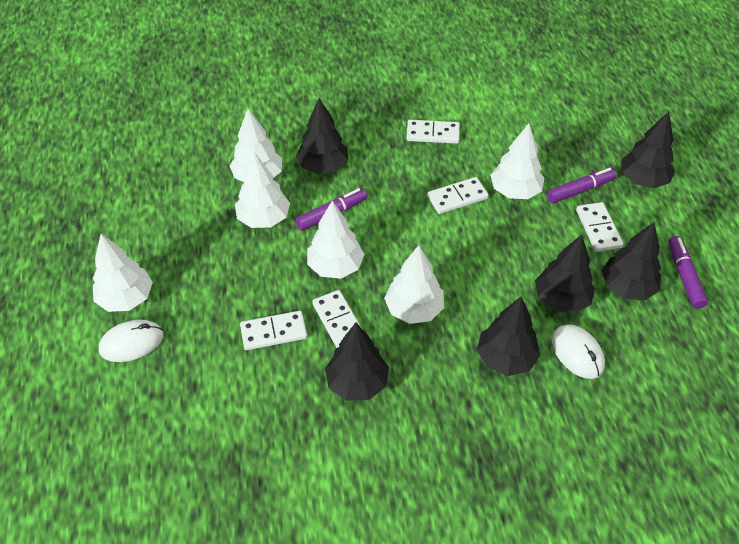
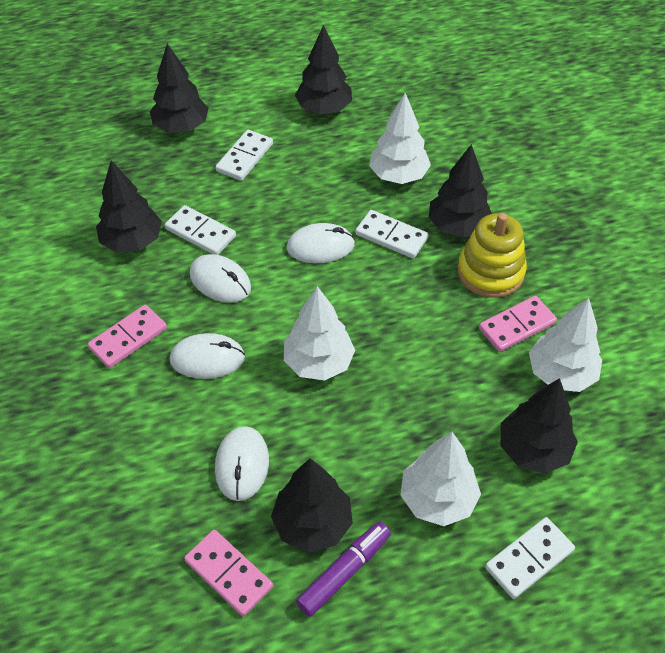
pink domino: none = 0 -> [88,305,167,368] [184,530,273,616] [479,296,557,352] = 3
purple marker: [295,188,367,231] [547,168,617,204] [668,236,708,309] = 3 -> [296,522,391,617] = 1
white domino: [240,311,307,350] [312,290,361,348] [406,120,460,144] [427,177,489,214] [576,202,623,252] = 5 -> [165,205,236,255] [216,130,273,181] [355,210,429,258] [485,517,575,599] = 4
white mouse: [99,319,164,362] [552,325,605,379] = 2 -> [170,333,245,379] [190,254,251,303] [215,426,269,501] [287,223,355,263] = 4
white tree: [93,234,153,312] [230,109,282,182] [235,151,290,228] [307,201,365,279] [384,245,444,324] [490,123,544,199] = 6 -> [284,286,355,381] [369,93,431,184] [401,432,481,526] [529,298,602,392] = 4
yellow stacking toy: none = 0 -> [457,213,527,298] = 1

